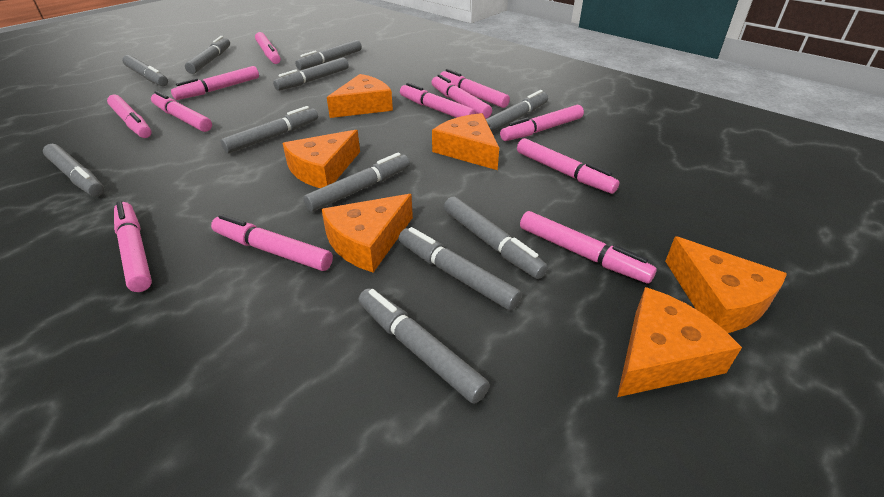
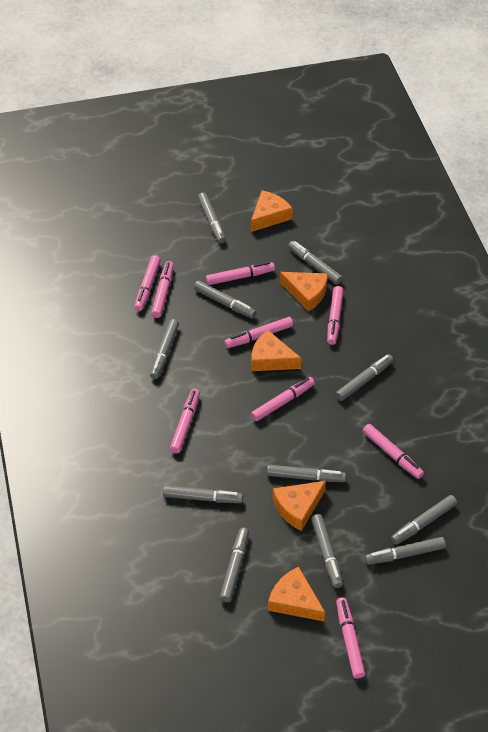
orange cheese: [282,130,360,188] [321,194,413,273] [327,74,393,118] [432,113,499,170] [617,287,742,397] [665,236,787,333] = 6 -> [251,190,293,232] [251,330,302,371] [268,566,325,621] [273,481,326,531] [280,272,328,312] = 5
pink marker: [107,95,152,138] [114,201,152,292] [151,91,212,132] [171,66,259,100] [211,214,333,271] [255,32,281,64] [400,83,476,118] [431,74,492,119] [440,69,510,108] [500,105,584,141] [517,138,620,194] [520,211,657,283] = 12 -> [134,255,161,311] [151,261,174,318] [170,389,200,453] [206,262,275,285] [224,317,293,348] [251,377,315,421] [327,286,344,345] [336,597,365,679] [363,424,424,479] = 9

